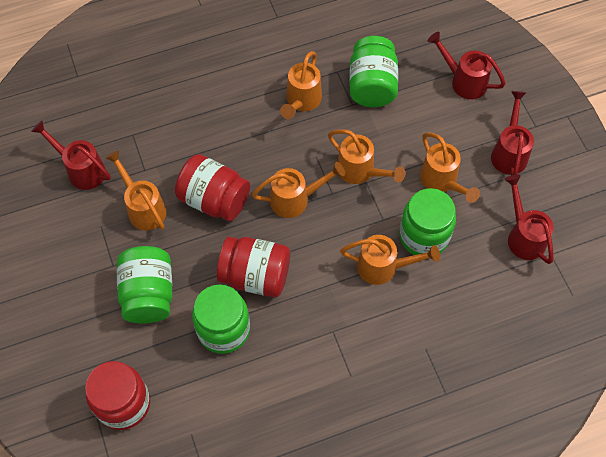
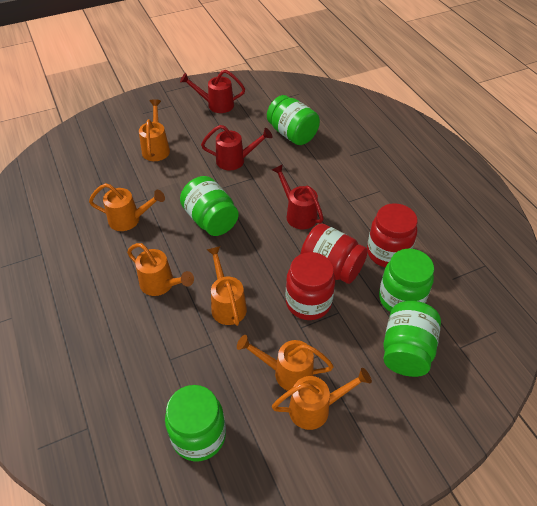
green jar: [117,246,173,323] [192,285,250,354] [349,36,398,107] [399,188,456,255] = 4 -> [165,385,226,461] [180,176,239,236] [267,95,320,145] [379,249,434,312] [383,301,441,377] = 5
red watering can: [31,121,111,190] [427,32,506,99] [491,91,534,175] [505,175,554,264] = 4 -> [180,70,245,113] [201,125,272,170] [272,164,324,229] = 3

